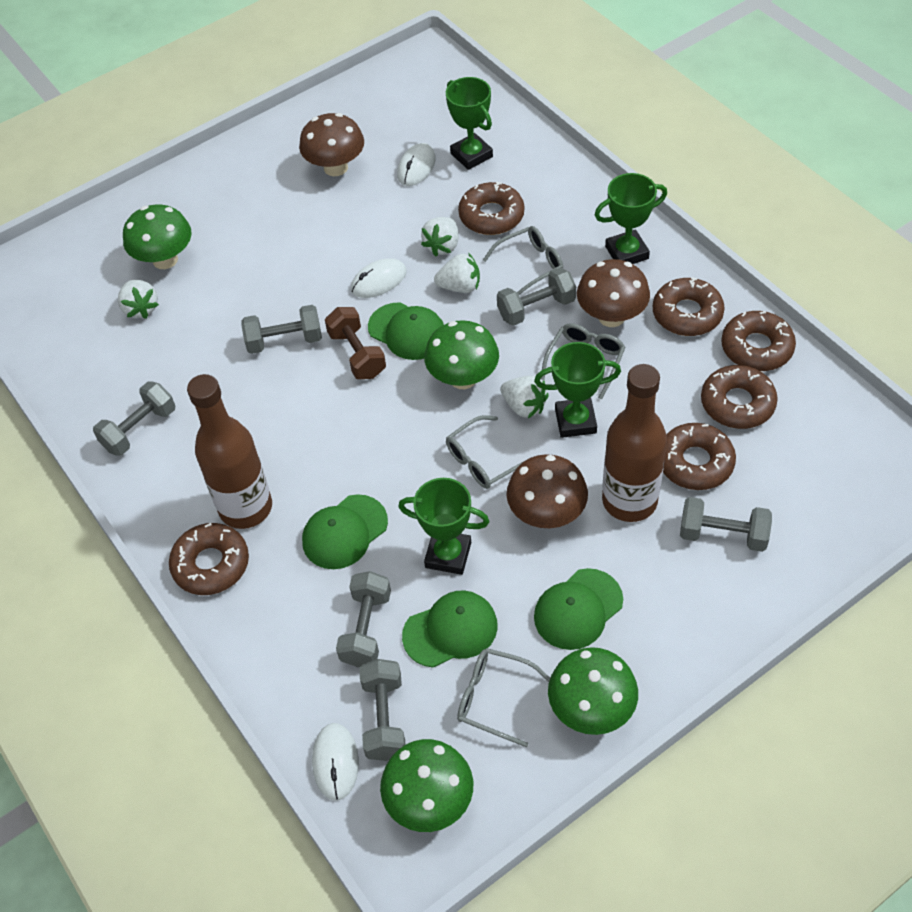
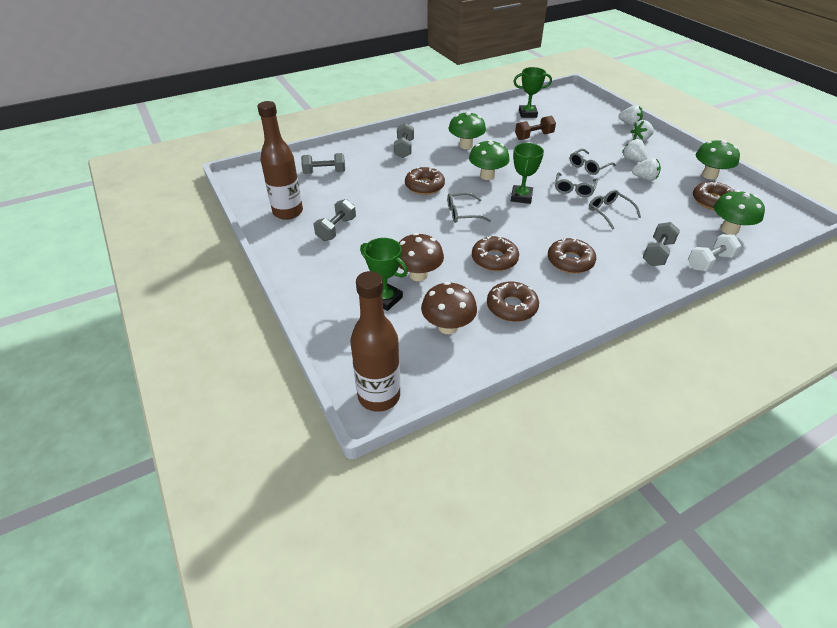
brown donut: [169,523,249,595] [458,182,524,235] [653,277,725,336] [663,423,736,490] [701,365,778,429] [721,311,796,371] = 6 -> [405,167,445,195] [472,236,519,271] [487,282,539,322] [548,238,596,273] [693,181,735,210] = 5
brown mushroom: [299,113,364,176] [507,454,588,528] [577,259,650,327] = 3 -> [398,233,444,281] [421,282,477,334] = 2
green cap: [302,494,388,569] [368,302,444,360] [402,590,498,668] [534,568,623,650] = 4 -> none = 0
green trophy: [398,478,489,575] [446,77,493,170] [534,342,621,438] [595,173,667,264] = 4 -> [360,238,408,311] [511,143,544,204] [513,67,552,118] = 3
grey dumbbell: [93,381,175,456] [241,305,322,354] [336,571,391,667] [359,659,406,761] [497,267,576,326] [680,497,772,552] = 6 -> [301,153,345,174] [314,199,356,241] [394,123,414,158] [642,222,680,266] = 4
white dumbbell: none = 0 -> [688,234,742,271] = 1
white mouse: [312,723,359,801] [351,259,407,298] [397,143,436,186] = 3 -> none = 0

